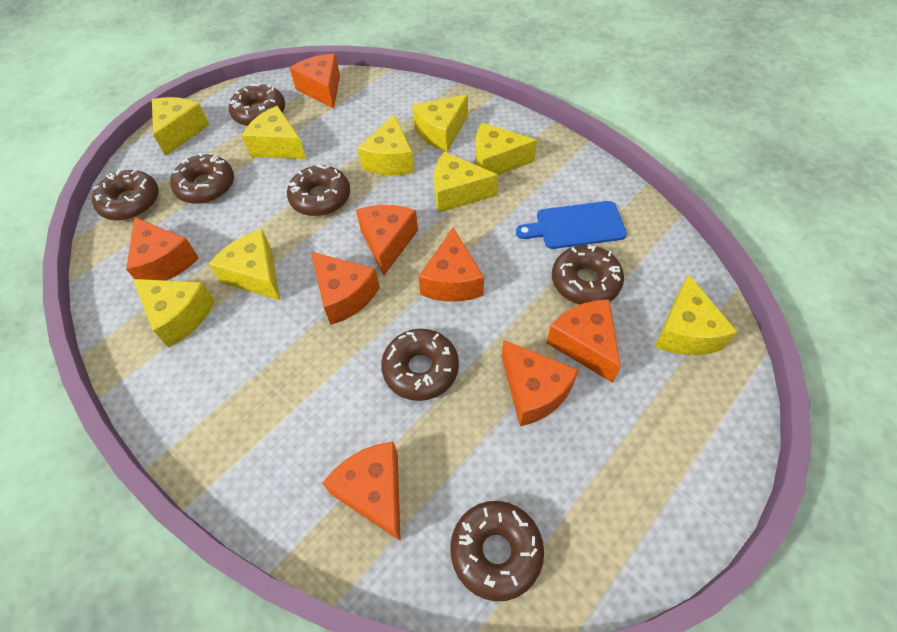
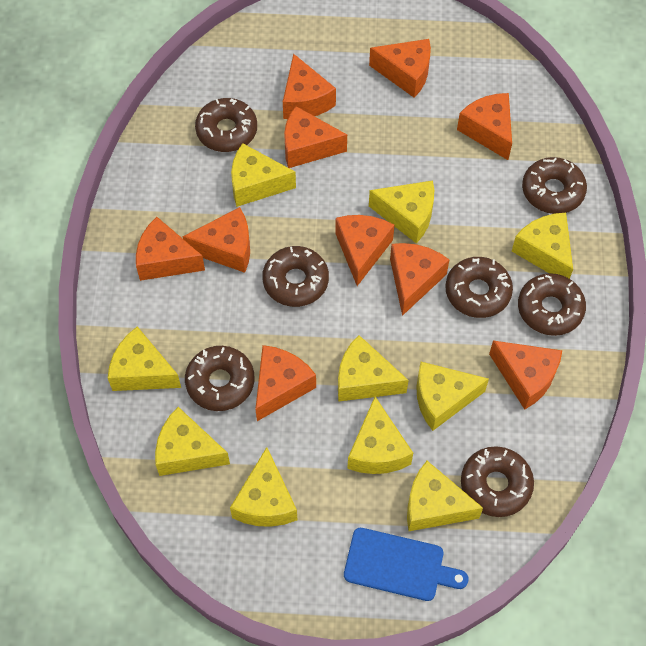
orange cheese: [126,217,199,281] [290,54,340,109] [311,252,380,325] [322,442,401,541] [356,205,418,276] [418,228,484,302] [502,340,579,426] [546,299,621,383] = 8 -> [136,217,205,281] [183,207,250,273] [256,345,316,421] [283,54,336,119] [284,106,347,168] [335,215,394,286] [369,39,431,98] [390,243,449,316] [457,93,512,160] [489,341,562,409] = 10
yellow cheese: [133,279,215,348] [152,97,209,156] [209,230,280,300] [242,106,306,159] [358,114,414,175] [412,95,468,152] [434,152,498,213] [475,123,537,175] [655,274,737,355] = 9 -> [108,326,181,391] [155,407,230,476] [230,447,297,527] [231,143,296,207] [338,335,408,402] [347,397,413,474] [369,180,434,244] [407,461,483,531] [416,362,489,431] [512,213,573,279] = 10

